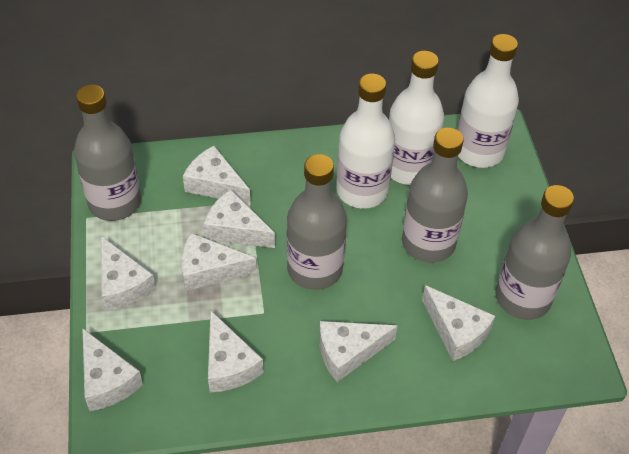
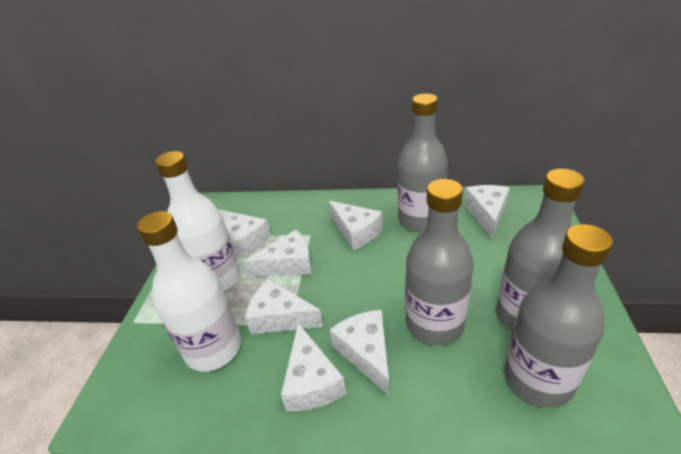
white bottle: [336,74,395,208] [389,51,444,185] [457,34,519,168] = 3 -> [137,211,241,372] [155,151,240,291] = 2
white cheese: [82,328,143,411] [101,236,156,311] [181,233,257,291] [183,146,251,205] [203,189,275,248] [208,311,263,392] [319,321,397,382] [422,285,495,361] = 8 -> [219,210,271,258] [244,230,312,277] [245,279,323,334] [281,323,346,411] [329,201,383,250] [329,310,390,396] [464,185,510,238] = 7

